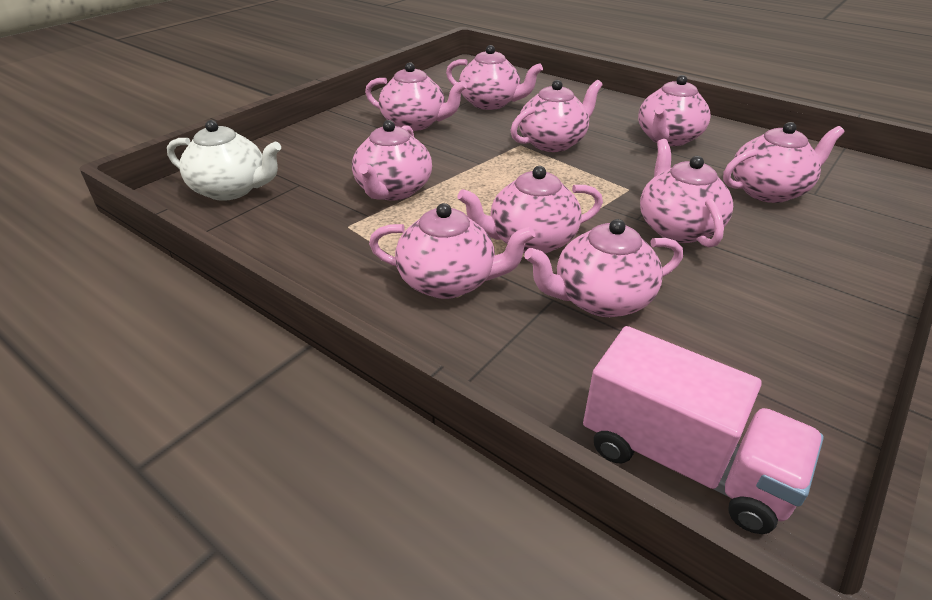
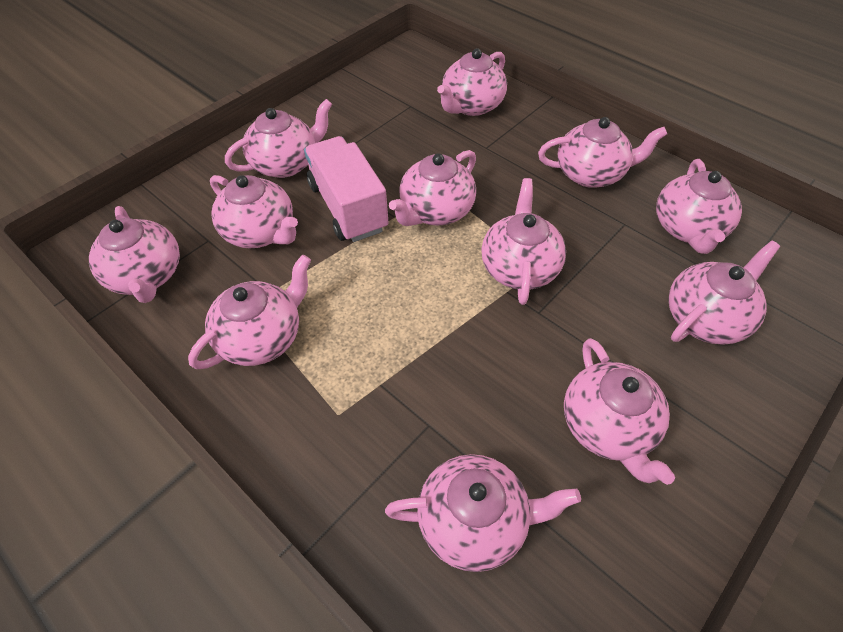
pink teapot: [352,120,432,201] [365,62,467,131] [369,203,535,299] [446,45,543,110] [457,166,603,254] [511,80,603,152] [524,219,683,317] [638,75,711,146] [640,139,733,248] [723,122,844,203] = 10 -> [89,206,180,303] [188,255,311,369] [210,175,298,248] [225,99,332,178] [385,454,581,572] [389,150,476,226] [437,49,507,116] [481,178,566,305] [538,117,667,188] [564,338,675,485] [656,159,742,254] [668,241,780,344] = 12
white teapot: [167,120,281,201] = 1 -> none = 0

